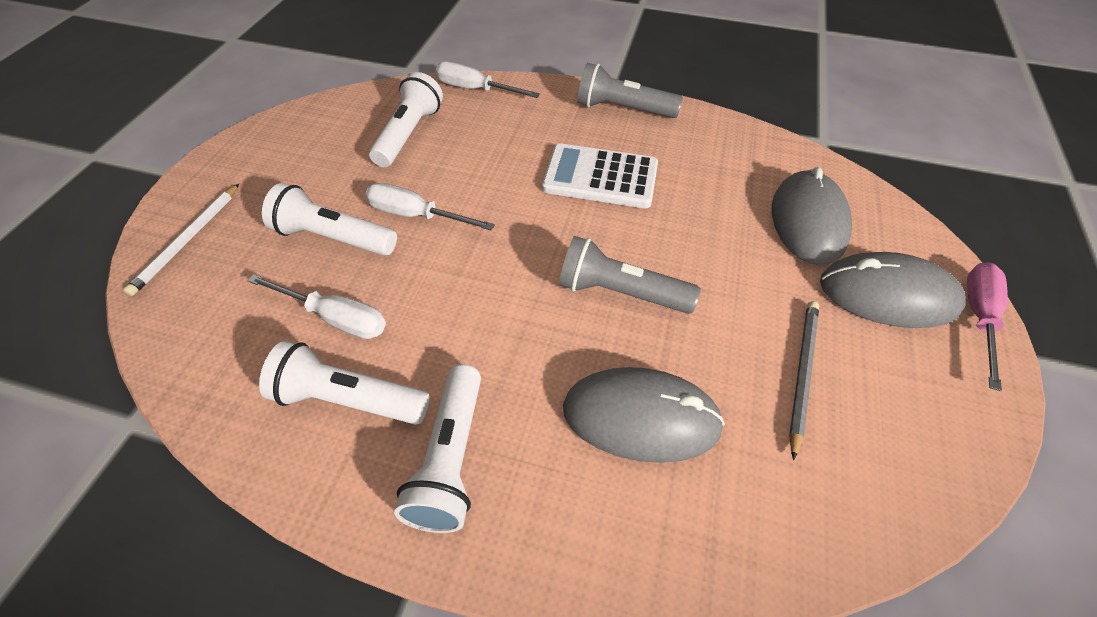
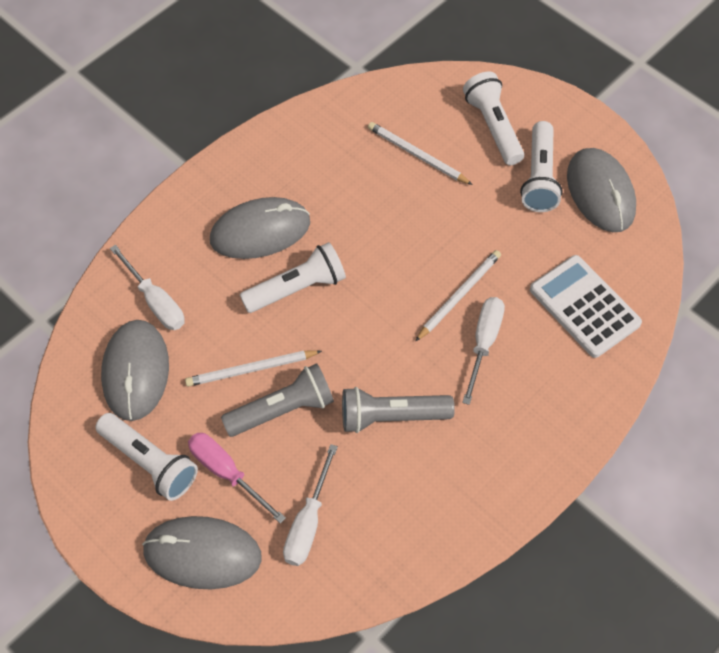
grey mouse: [563,367,725,463] [772,167,852,265] [820,252,966,328] = 3 -> [101,320,169,421] [142,516,262,589] [210,197,310,259] [567,148,636,232] = 4
grey pencil: [789,301,819,460] = 1 -> none = 0
white pencil: [123,184,239,296] = 1 -> [185,350,322,387] [368,122,473,185] [415,250,501,342] = 3

